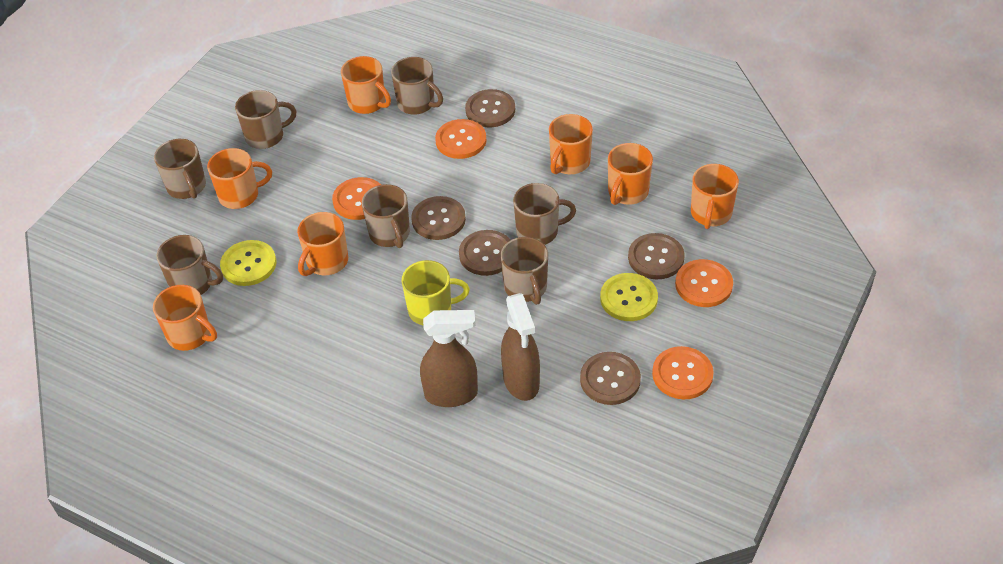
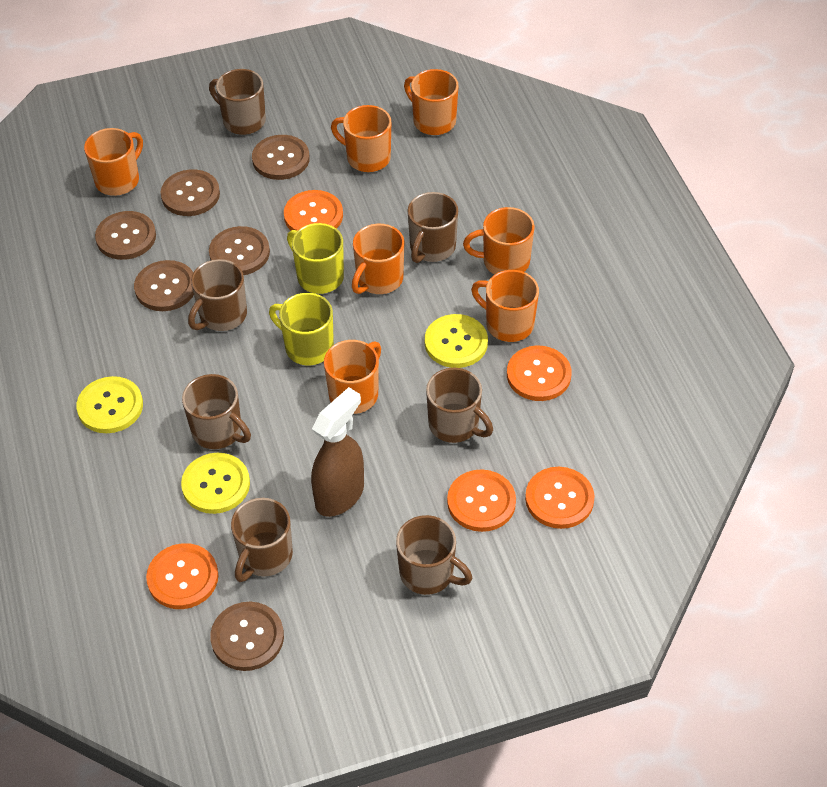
brown button: [411,196,466,240] [459,230,510,276] [465,89,515,127] [580,352,641,405] [628,233,685,279] = 5 -> [95,211,156,260] [134,260,194,311] [161,169,220,216] [209,226,270,275] [210,602,284,671] [252,135,310,180] = 6
brown spray bottle: [420,310,478,407] [501,293,540,401] = 2 -> [311,387,364,517] = 1
orange button: [332,177,381,220] [435,119,486,159] [652,346,714,399] [675,259,733,307] = 4 -> [146,543,218,609] [284,190,343,231] [447,469,516,532] [507,346,571,401] [525,467,594,529] = 5
yellow button: [220,240,276,286] [600,273,658,321] = 2 -> [76,376,143,433] [181,453,250,514] [425,314,488,368] = 3
yellow mug: [402,260,470,325] = 1 -> [269,293,334,365] [287,223,344,294] = 2

